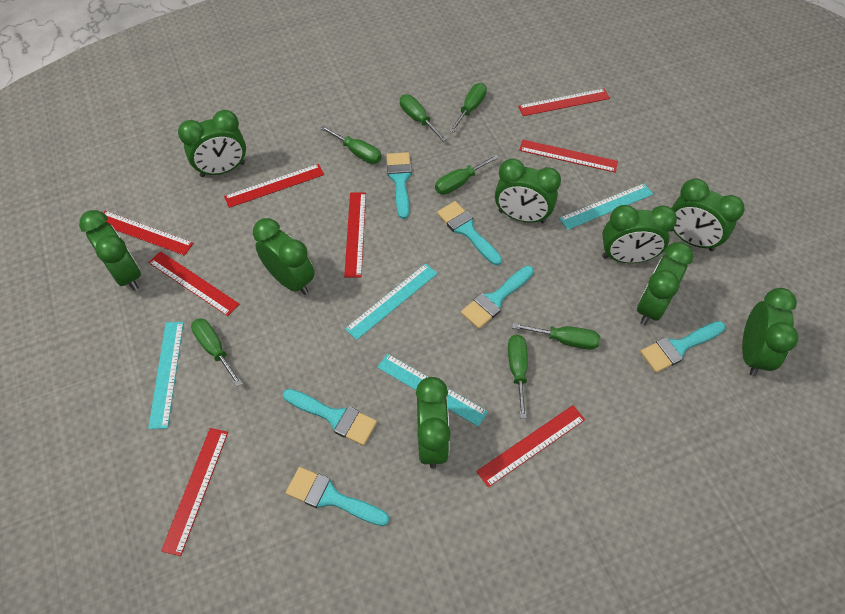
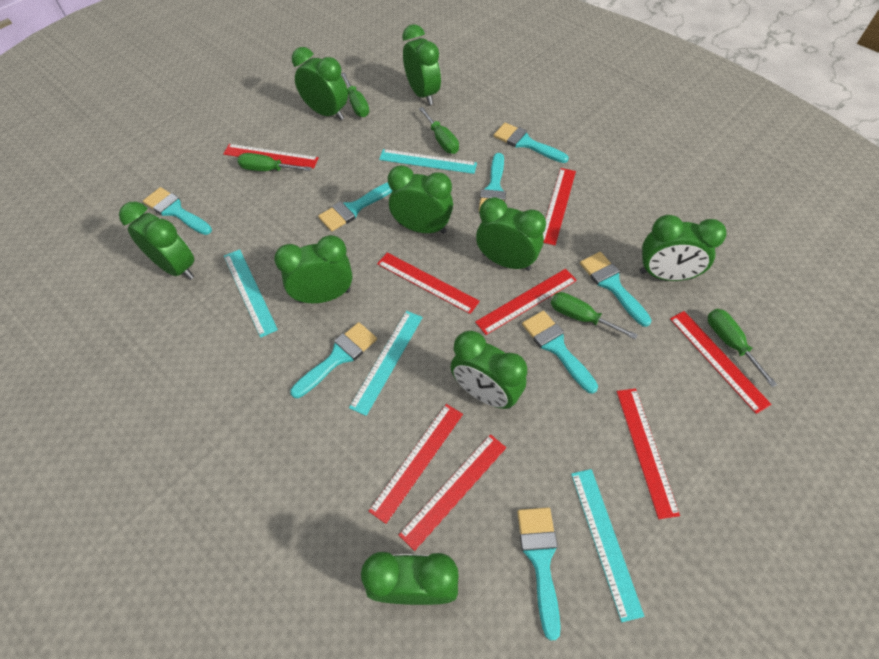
green screwdriver: [191,318,243,387] [320,125,382,164] [400,94,447,141] [435,154,499,195] [449,83,487,133] [508,335,528,419] [512,323,600,350] = 7 -> [238,153,311,171] [341,73,369,117] [419,107,459,154] [551,292,638,339] [708,309,777,387] = 5
turquoise brush: [283,389,377,446] [286,467,389,526] [387,152,412,219] [437,201,502,265] [461,266,534,329] [640,321,726,373] = 6 -> [143,187,212,235] [290,322,377,398] [318,182,392,231] [479,153,506,211] [494,123,569,163] [517,507,561,641] [522,311,598,394] [580,252,651,327] = 8

